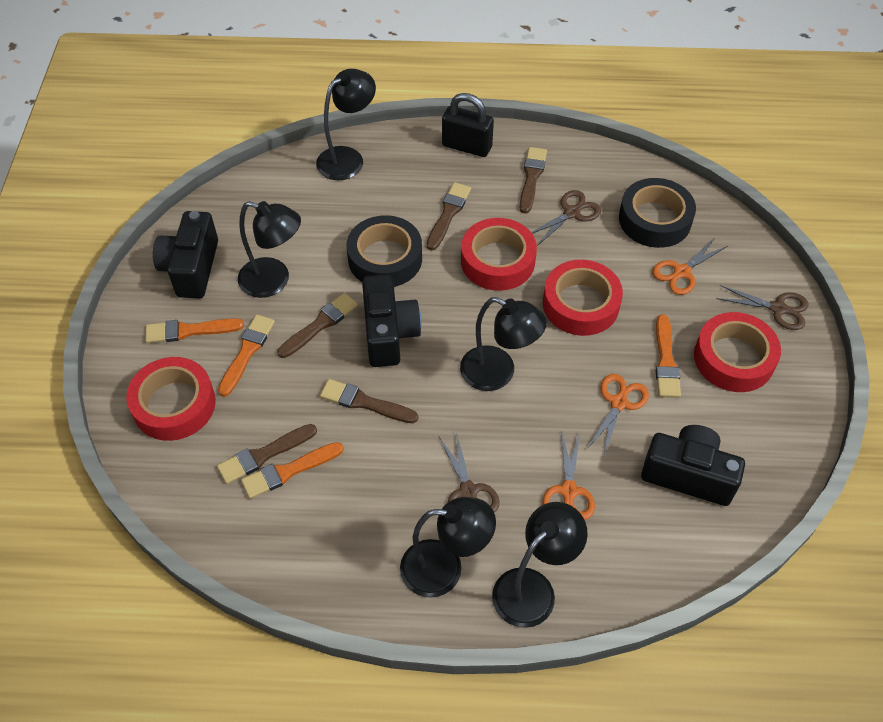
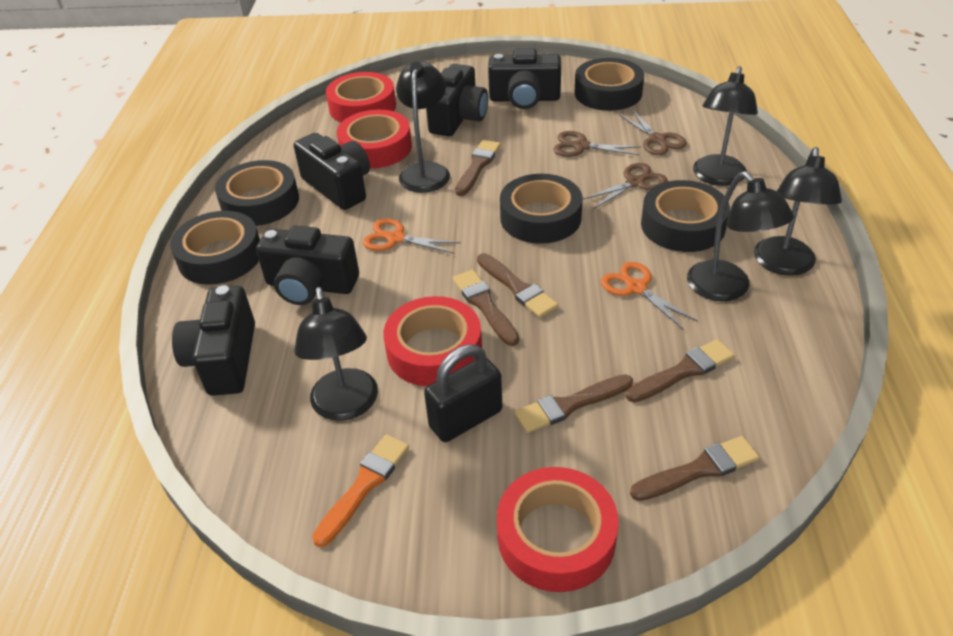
black camera: [153,211,218,298] [362,275,422,367] [641,425,745,506] = 3 -> [172,285,255,396] [256,225,359,305] [294,133,370,210] [426,64,488,136] [488,48,561,109] = 5
black tape: [347,215,422,287] [619,178,696,248] = 2 -> [170,211,260,285] [215,160,299,226] [500,174,583,244] [574,58,644,111] [641,180,730,252] = 5
brown brush: [217,424,317,484] [278,293,358,358] [320,379,418,423] [427,182,471,250] [519,147,547,214] = 5 -> [453,270,519,346] [455,140,501,196] [477,253,558,318] [515,374,633,433] [626,339,735,403] [630,436,759,501] = 6
orange brush: [145,318,244,343] [218,314,275,397] [241,442,344,499] [655,314,681,398] = 4 -> [312,434,409,547] = 1
orange scissors: [543,430,595,520] [587,374,649,455] [652,237,728,295] = 3 -> [363,219,461,254] [601,262,698,330] = 2

